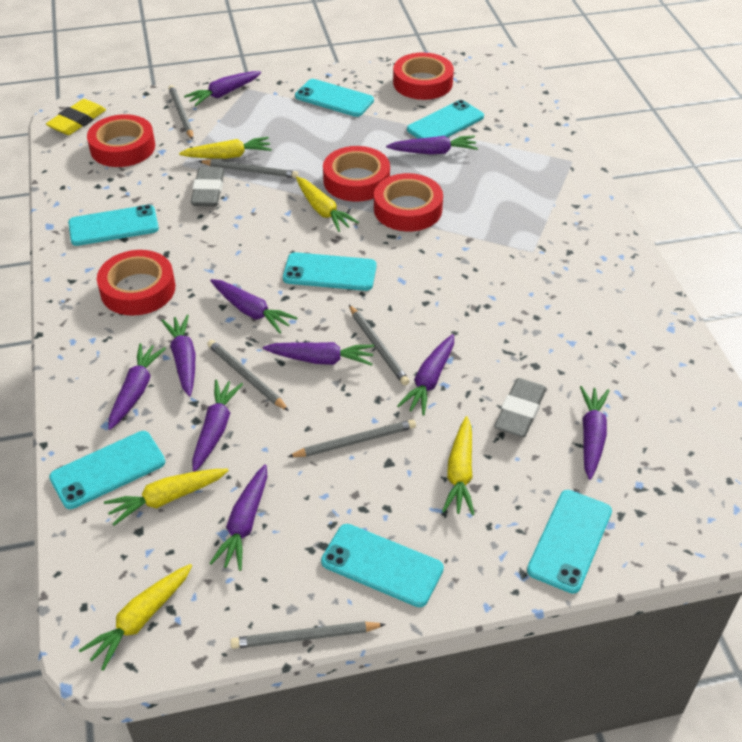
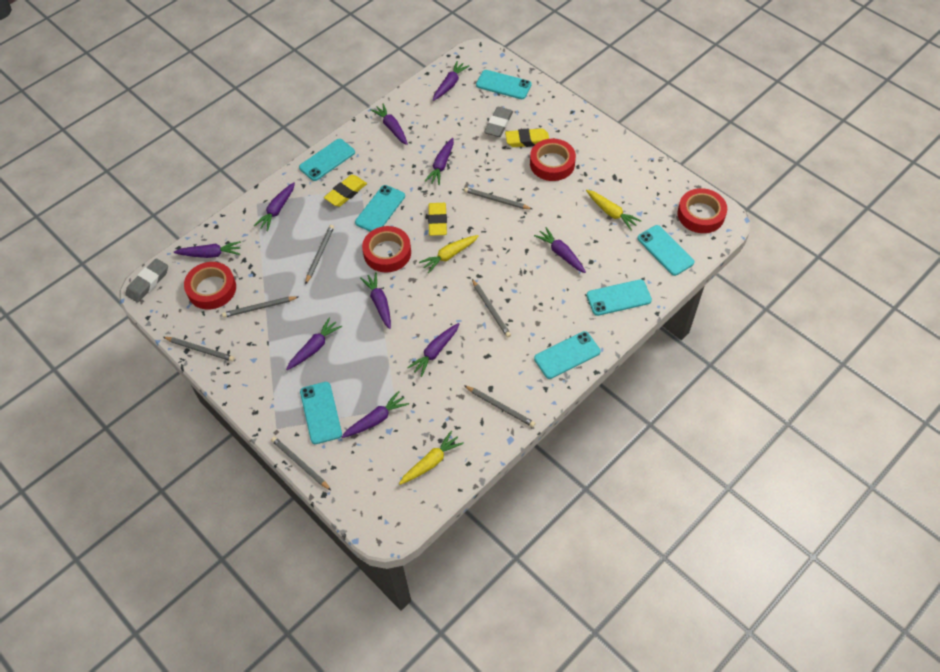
grey pencil: [168,85,193,140] [199,159,298,178] [207,340,289,411] [230,621,386,649] [288,419,416,457] [349,305,410,386] = 6 -> [163,337,235,362] [222,296,298,318] [271,437,331,490] [305,225,334,284] [464,187,532,209] [464,385,535,427] [472,279,511,337] = 7
red tape: [87,114,155,167] [97,250,175,316] [323,146,390,202] [374,173,443,232] [393,52,454,100] = 5 -> [184,262,236,310] [362,226,411,272] [530,138,576,181] [677,188,727,233] = 4
yellow carrot: [79,564,192,671] [104,469,229,526] [179,137,272,159] [296,177,359,232] [442,416,475,515] = 5 -> [399,431,464,485] [419,235,479,273] [586,190,642,230] = 3
yellow eraser: [46,99,106,135] = 1 -> [324,175,367,207] [428,203,447,236] [505,128,549,147] = 3

